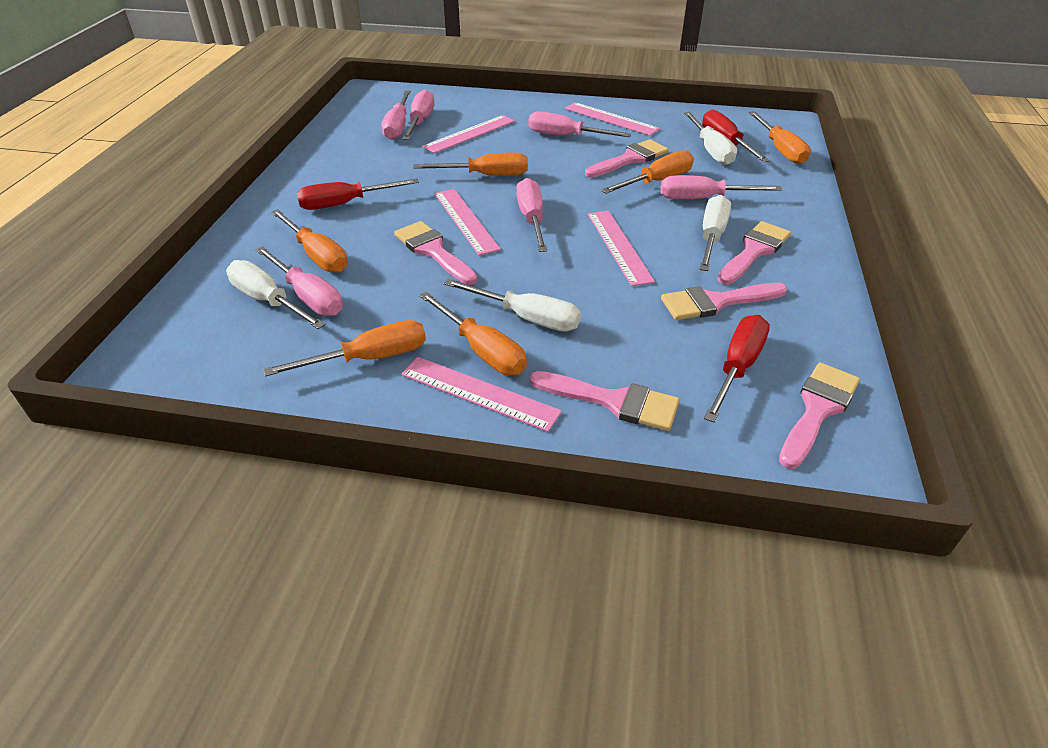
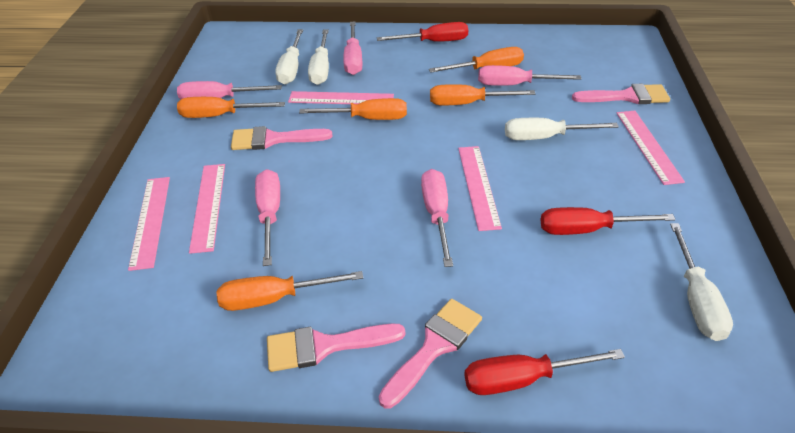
orange screwdriver: [263,320,426,377] [271,209,348,273] [413,152,528,176] [419,292,527,375] [601,150,694,194] [749,111,811,164] = 6 -> [177,97,285,118] [216,271,363,311] [299,98,407,120] [429,47,524,73] [430,84,535,106] = 5
pink brush: [394,221,477,285] [529,371,680,431] [585,139,669,178] [661,283,787,320] [717,221,791,285] [779,363,860,469] = 6 -> [231,126,332,150] [267,324,405,372] [379,299,482,409] [572,83,670,104] = 4
pink screwdriver: [256,247,343,316] [381,90,411,140] [403,90,435,140] [516,178,547,252] [528,111,632,137] [661,175,782,199] = 6 -> [177,81,282,99] [255,169,280,266] [343,22,362,75] [421,169,453,267] [478,65,582,86] = 5

